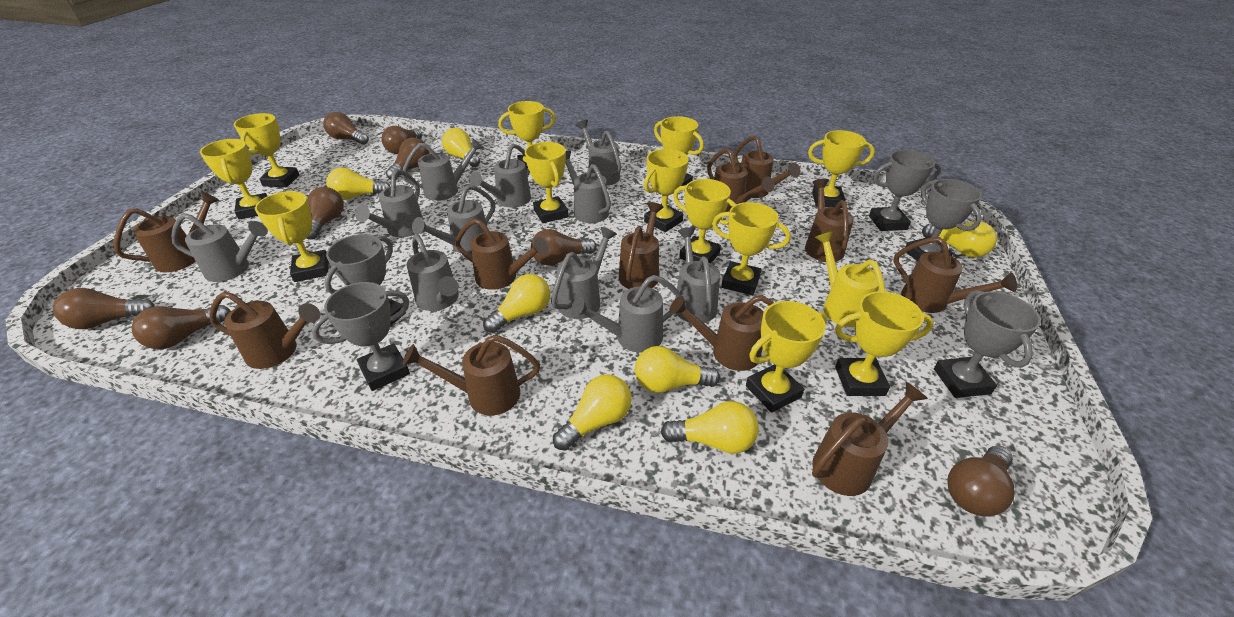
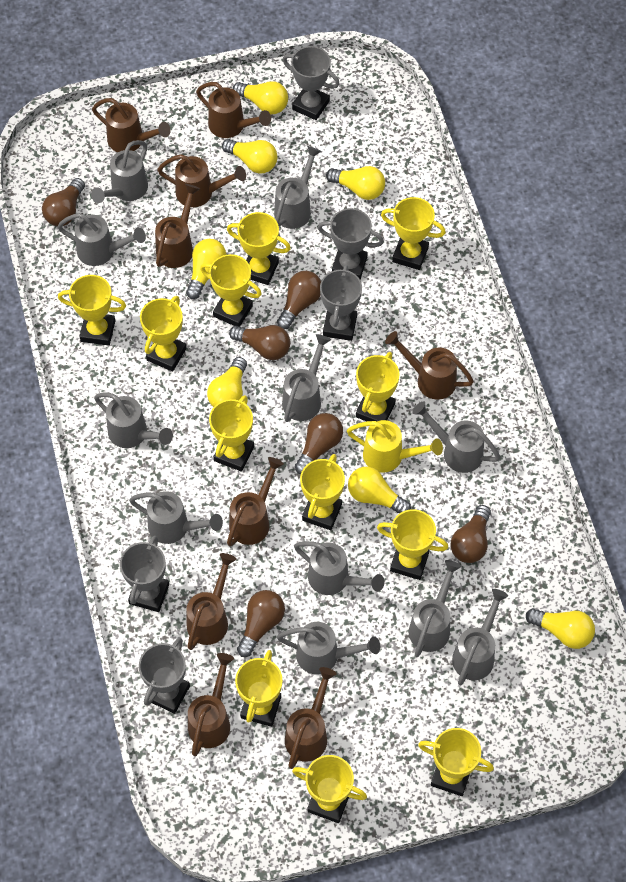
brown light bulb: [53,288,155,329] [132,305,231,349] [306,187,344,240] [323,112,369,145] [381,126,422,154] [386,138,429,180] [531,229,597,266] [947,445,1015,517] = 8 -> [42,178,85,226] [229,325,290,360] [237,590,285,657] [277,271,321,329] [295,413,343,474] [451,505,491,563] = 6
brown watering can: [114,192,219,272] [209,291,320,369] [402,335,540,416] [455,218,549,290] [619,202,664,289] [669,295,774,371] [707,148,775,212] [734,135,801,198] [805,179,854,262] [812,382,928,496] [893,237,1017,313] = 11 -> [92,98,171,152] [155,184,200,268] [157,154,246,207] [186,553,236,650] [188,653,234,756] [196,82,271,138] [227,457,284,546] [285,667,337,769] [385,331,474,400] = 9

